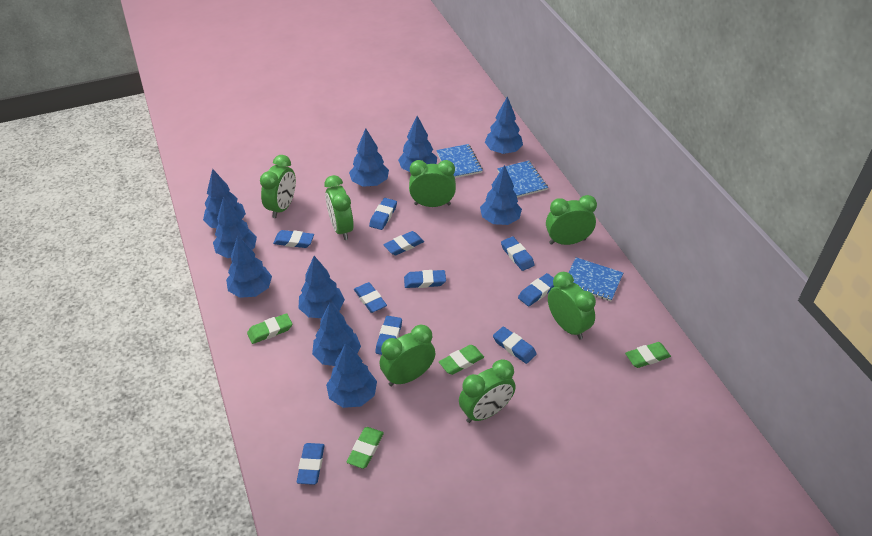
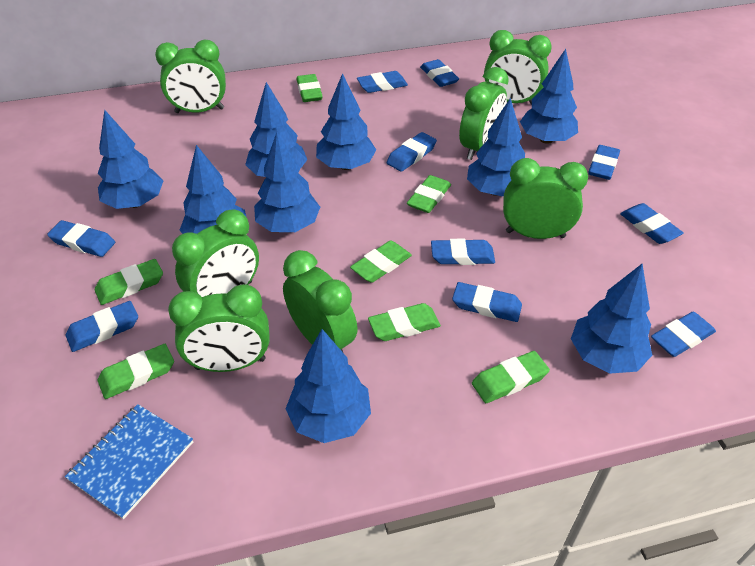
blue notebook: [436,144,483,178] [497,161,548,198] [568,257,623,301] = 3 -> [65,404,193,519] = 1
blue tree: [203,169,246,228] [213,197,257,258] [226,236,272,298] [299,256,345,318] [312,302,361,366] [326,343,377,408] [349,128,389,187] [398,116,437,172] [480,165,522,225] [485,96,523,154] = 10 -> [98,109,163,209] [180,145,246,234] [245,82,307,177] [254,133,320,232] [286,329,371,443] [316,73,376,170] [467,98,525,196] [520,49,578,144] [571,264,652,374] = 9
green eraser: [247,313,292,344] [347,427,384,469] [439,345,484,375] [625,342,671,368] = 4 -> [95,259,163,305] [98,344,174,399] [297,74,323,102] [350,240,412,283] [368,303,441,341] [407,175,451,213] [472,351,550,403] = 7

